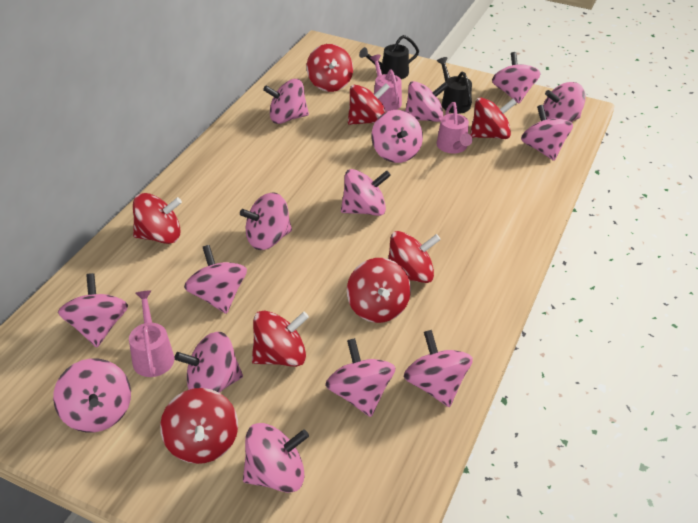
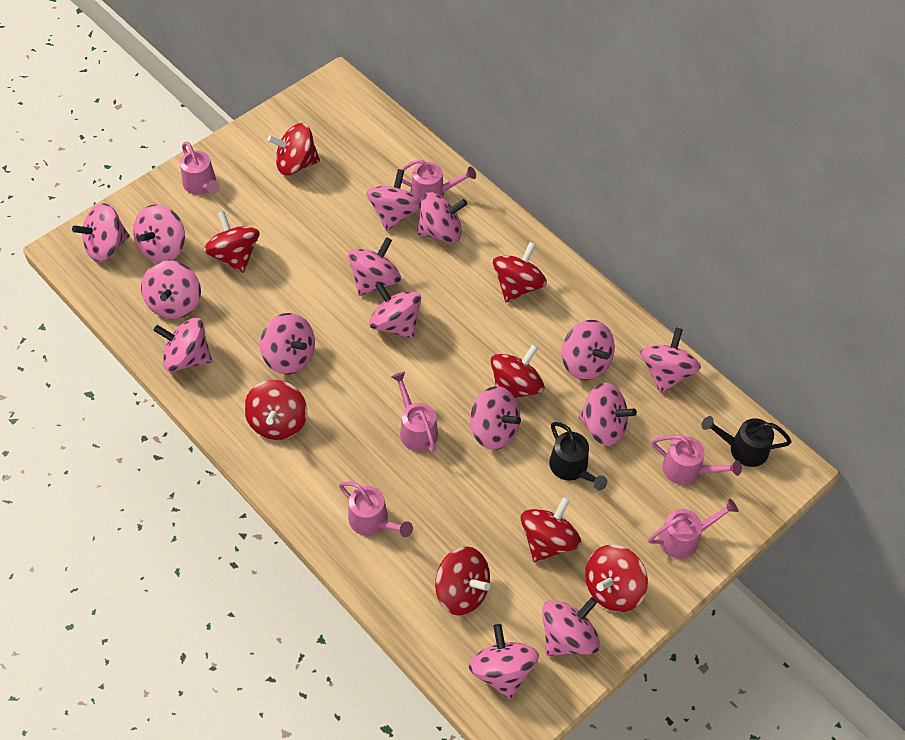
pink watering can: [129,290,174,377] [370,55,402,111] [436,102,472,154] = 3 -> [180,142,220,195] [339,481,413,537] [391,372,438,452] [396,159,476,202] [648,499,738,559] [652,435,742,485] = 6

